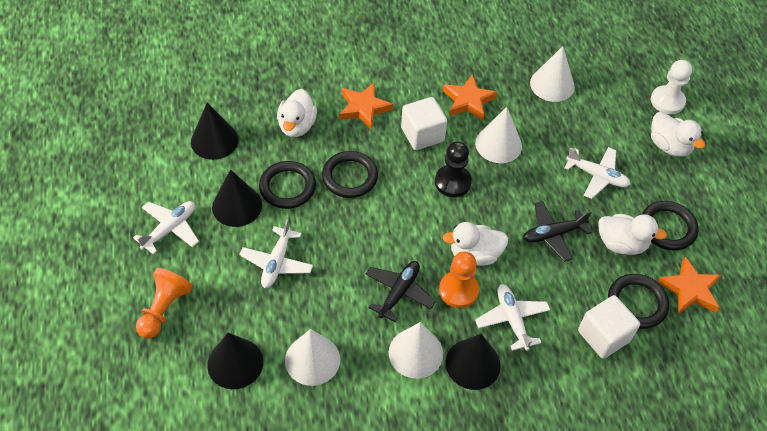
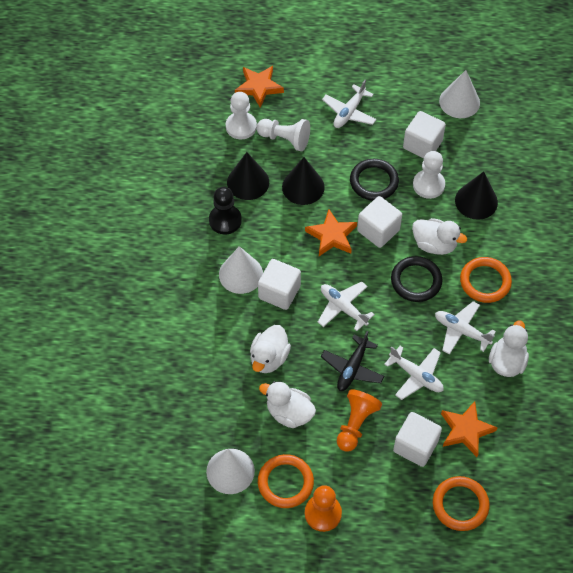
black cone: [191,103,238,160] [207,333,263,389] [212,169,262,227] [446,334,501,390] = 4 -> [227,152,269,200] [282,157,325,205] [455,171,498,220] = 3
black plane: [366,261,436,322] [523,201,592,262] = 2 -> [321,331,385,391] = 1
black ring: [259,161,316,209] [322,151,378,198] [608,274,669,329] [642,201,698,250] = 4 -> [350,159,399,201] [391,256,442,302] = 2
orange ring: none = 0 -> [258,454,314,508] [433,476,489,531] [460,257,512,303] = 3
white cone: [285,329,340,386] [389,322,443,379] [475,107,522,163] [530,46,575,102] = 4 -> [206,449,255,494] [219,246,263,294] [439,70,480,118] = 3
white cube: [401,97,447,150] [578,295,640,359] = 2 -> [258,259,301,310] [357,196,402,248] [393,412,442,467] [403,111,446,158] = 4
white pawn: [651,60,692,114] = 1 -> [226,92,257,140] [256,119,310,151] [413,151,445,199] = 3

